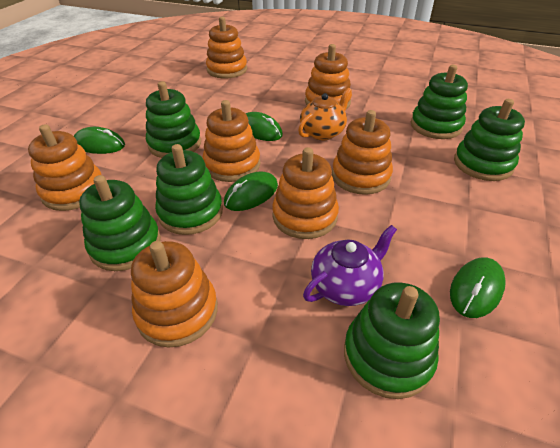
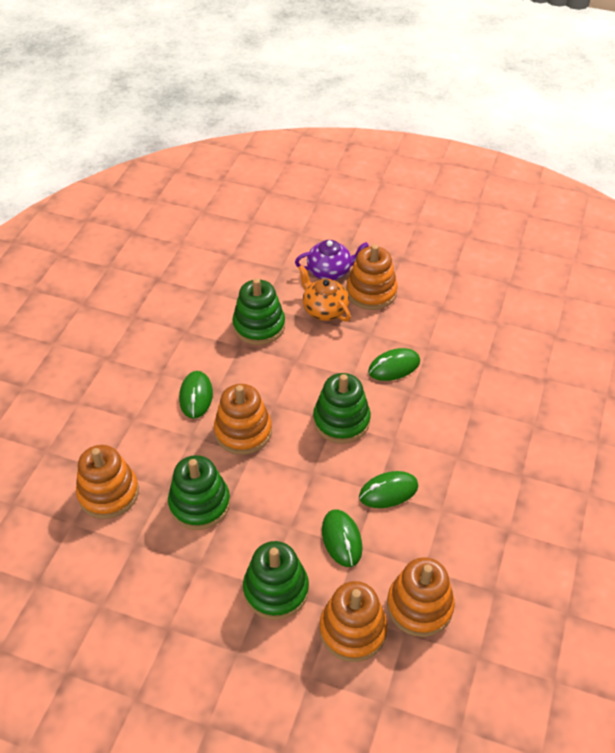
green stacking toy: [79,175,161,271] [146,81,201,158] [155,144,223,235] [344,282,440,399] [411,65,468,139] [454,99,525,181] = 6 -> [168,455,230,530] [232,278,285,345] [243,541,309,620] [313,373,371,443] = 4
orange stacking toy: [28,124,101,211] [131,241,218,348] [202,100,260,182] [206,17,247,78] [272,147,339,239] [305,44,352,109] [332,110,393,195] = 7 -> [76,445,139,519] [214,384,272,455] [319,581,388,662] [346,244,398,310] [387,557,455,637] = 5

